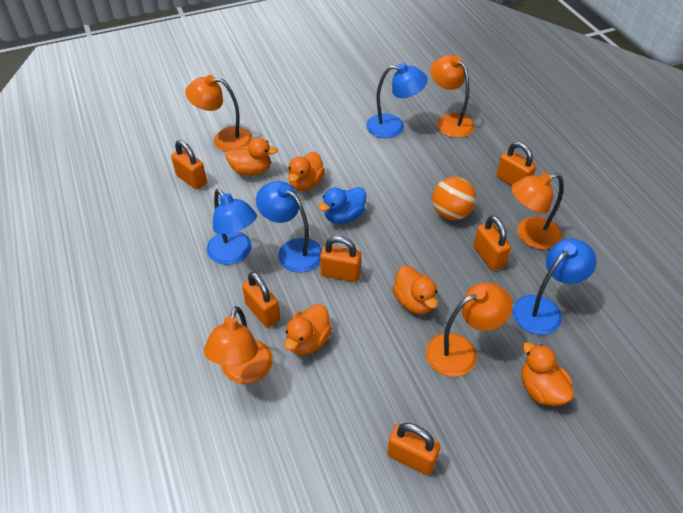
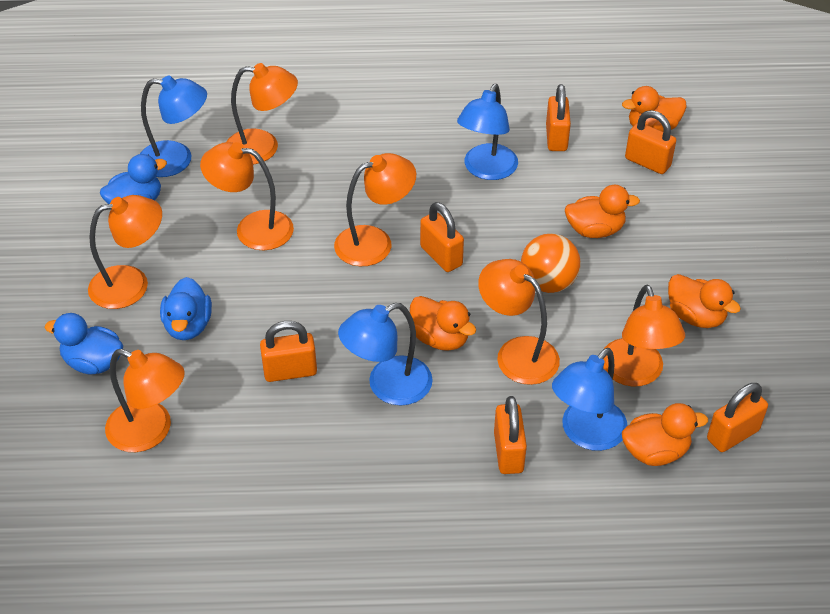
blue duck: [318,187,366,224] = 1 -> [44,313,123,374] [100,154,167,204] [160,277,212,340] = 3
orange lamp: [185,75,252,152] [204,306,273,384] [426,283,512,377] [430,55,475,138] [511,173,564,250] = 5 -> [88,195,162,309] [105,349,185,452] [200,142,294,250] [226,63,298,164] [334,153,416,266] [478,259,560,385] [603,284,685,387] = 7

